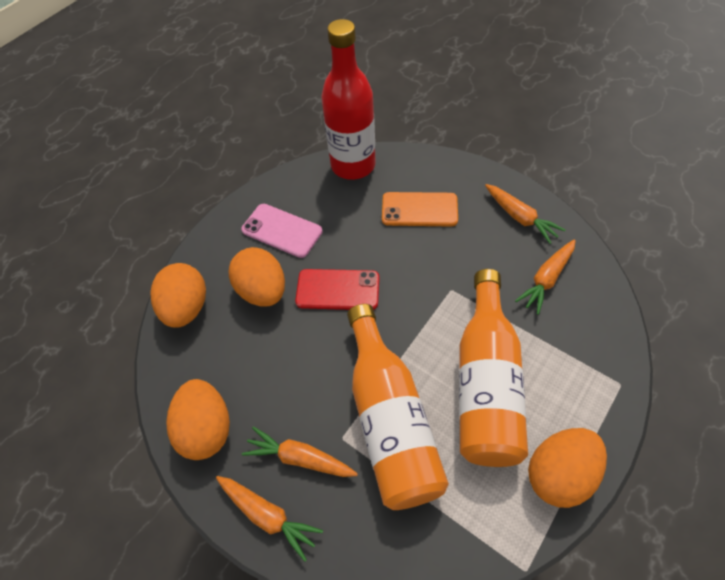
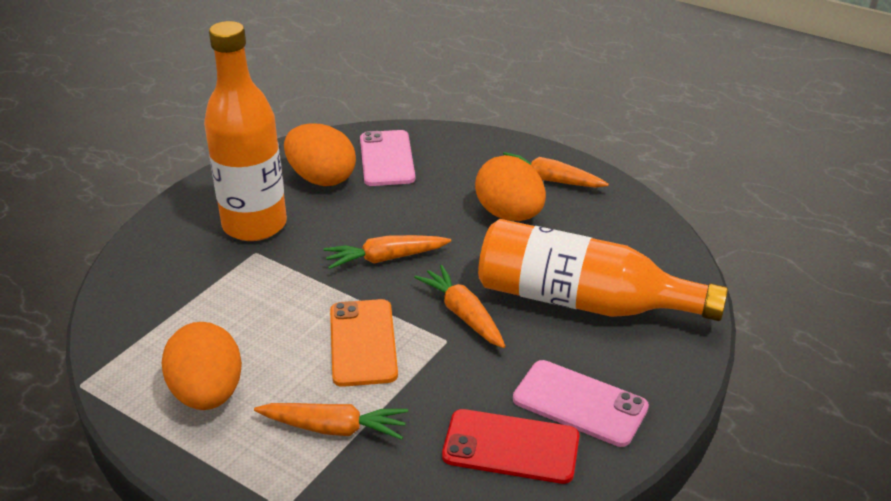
orange egg: [150,263,206,328] [166,379,230,460] [229,247,285,307] [528,428,607,508] = 4 -> [162,322,242,410] [284,123,356,186] [475,155,546,221] = 3
pink phone: [241,204,323,258] = 1 -> [360,130,415,186] [513,360,649,447] = 2
red bottle: [321,19,376,180] = 1 -> none = 0

